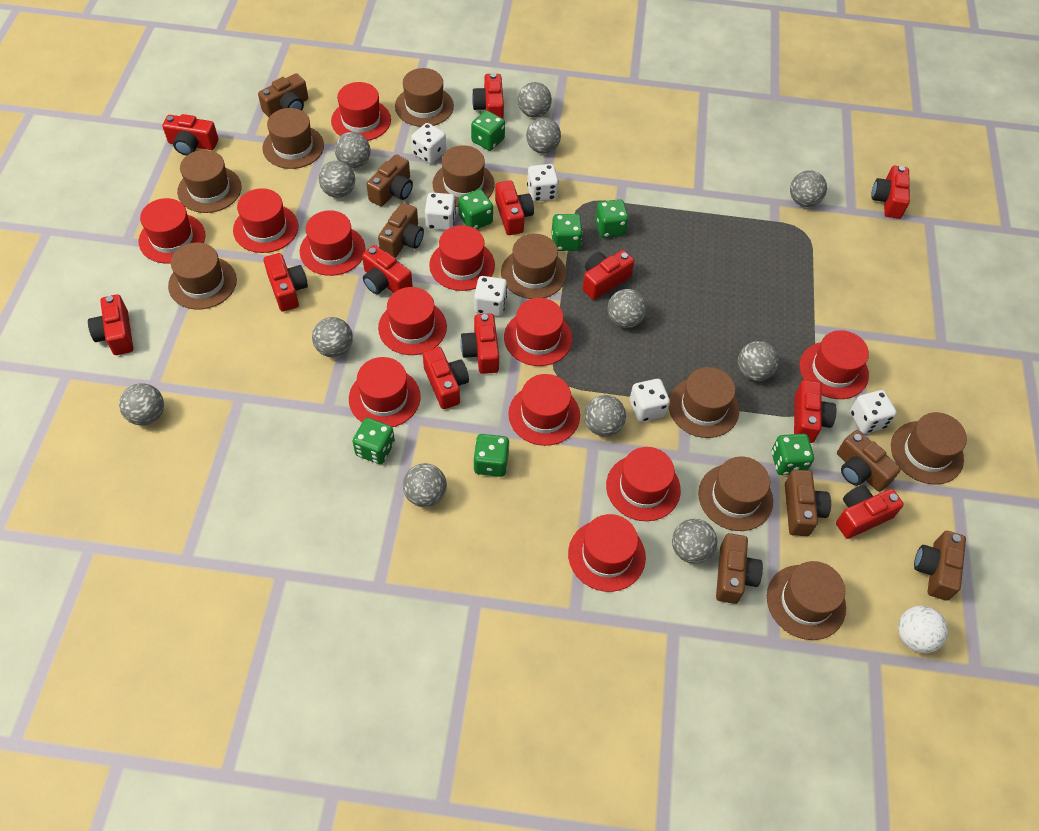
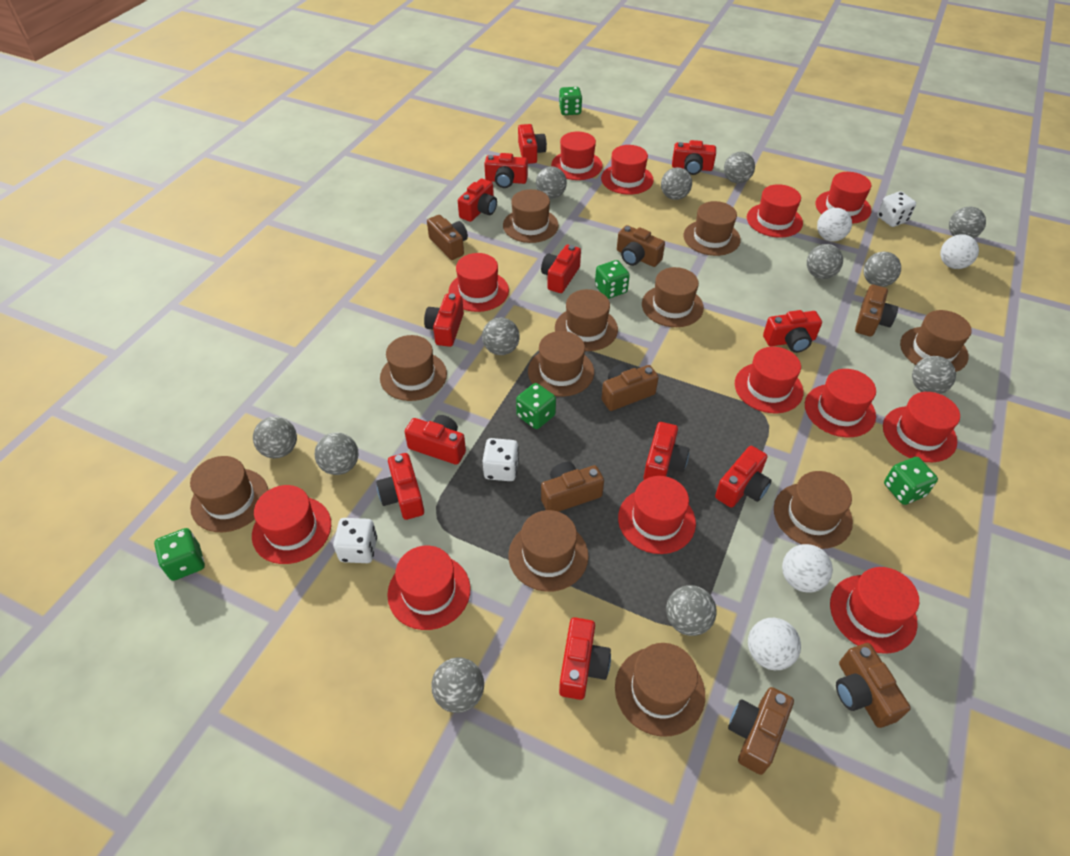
brown hat: [168,243,237,310] [177,150,242,213] [262,108,324,169] [395,68,454,127] [433,145,495,207] [501,234,567,299] [669,367,739,438] [698,457,773,531] [767,561,846,640] [891,412,967,484] = 10 -> [190,456,268,532] [380,335,447,401] [503,189,559,243] [509,510,589,592] [528,331,594,396] [555,289,618,351] [615,643,705,737] [642,267,704,327] [683,201,741,256] [774,471,853,549] [900,310,972,372] = 11
green dice: [353,418,395,464] [458,189,493,229] [471,110,505,151] [473,434,510,477] [552,214,583,251] [595,199,629,238] [772,434,814,475] = 7 -> [154,528,205,581] [516,383,556,429] [559,87,582,115] [595,260,630,299] [884,457,938,505] = 5
white ball: [898,606,948,653] = 1 -> [748,618,801,670] [782,544,833,593] [817,208,852,242] [940,234,979,269] = 4
white dice: [411,123,446,164] [425,192,456,230] [474,276,507,316] [527,164,559,202] [630,379,670,422] [850,390,897,434] = 6 -> [333,518,377,563] [483,438,519,481] [877,191,916,227] = 3

